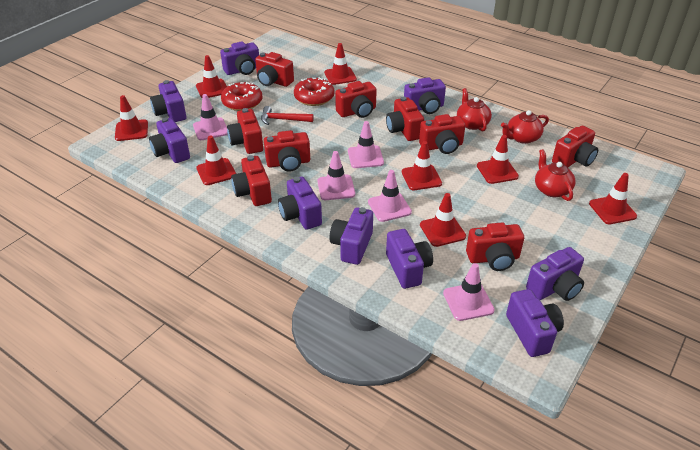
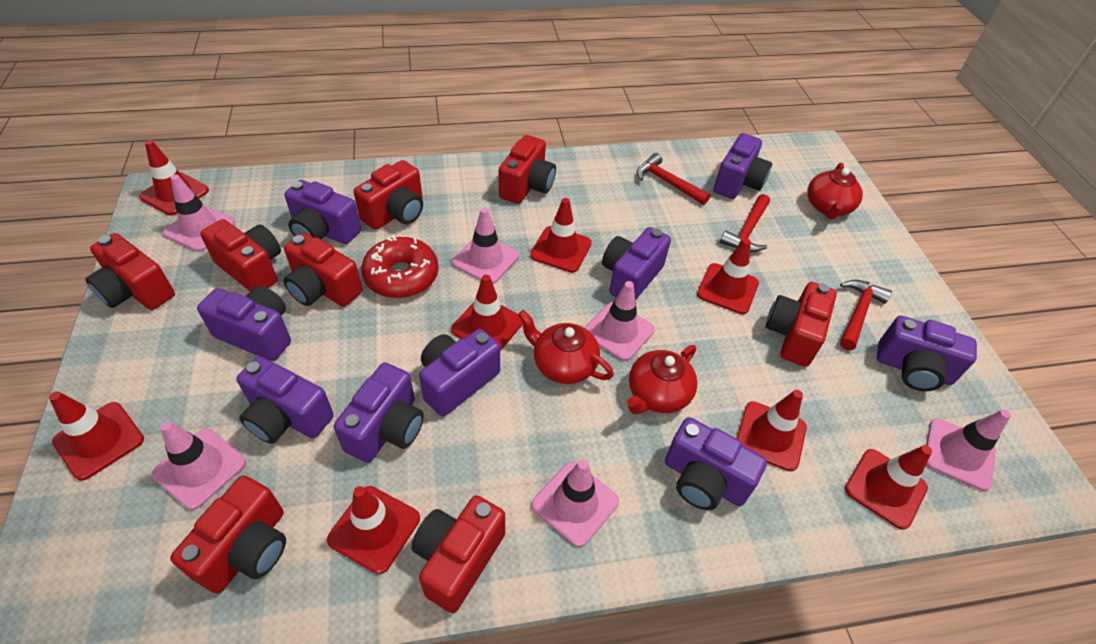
pink traffic cone: [193,94,228,140] [318,151,355,200] [348,121,384,168] [368,170,412,222] [443,263,495,321] = 5 -> [152,421,246,510] [163,175,235,252] [452,208,519,284] [532,460,619,547] [585,281,655,361] [926,409,1011,491] = 6
red camera: [227,108,263,154] [231,155,272,206] [255,52,294,87] [264,130,310,172] [335,81,377,118] [386,97,424,141] [419,114,466,154] [466,222,524,271] [552,126,598,168] = 9 -> [85,233,175,310] [170,475,286,594] [200,219,281,291] [283,233,362,307] [354,160,423,230] [411,495,505,613] [499,135,556,204] [766,282,837,367] = 8
red donut: [221,82,263,111] [294,77,335,106] = 2 -> [361,235,438,298] = 1
red hammer: [261,106,314,125] = 1 -> [637,153,711,205] [720,194,770,252] [840,280,892,350] = 3

